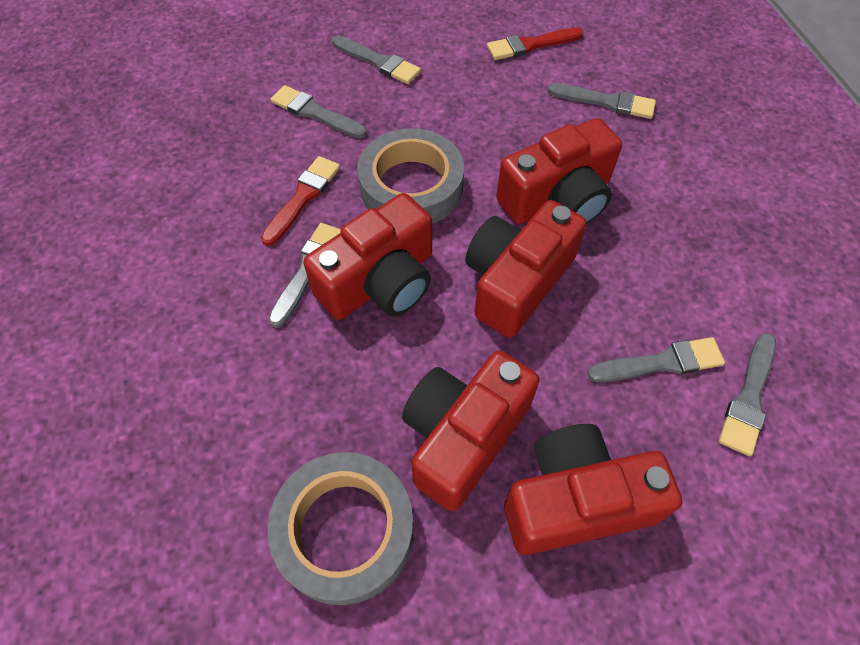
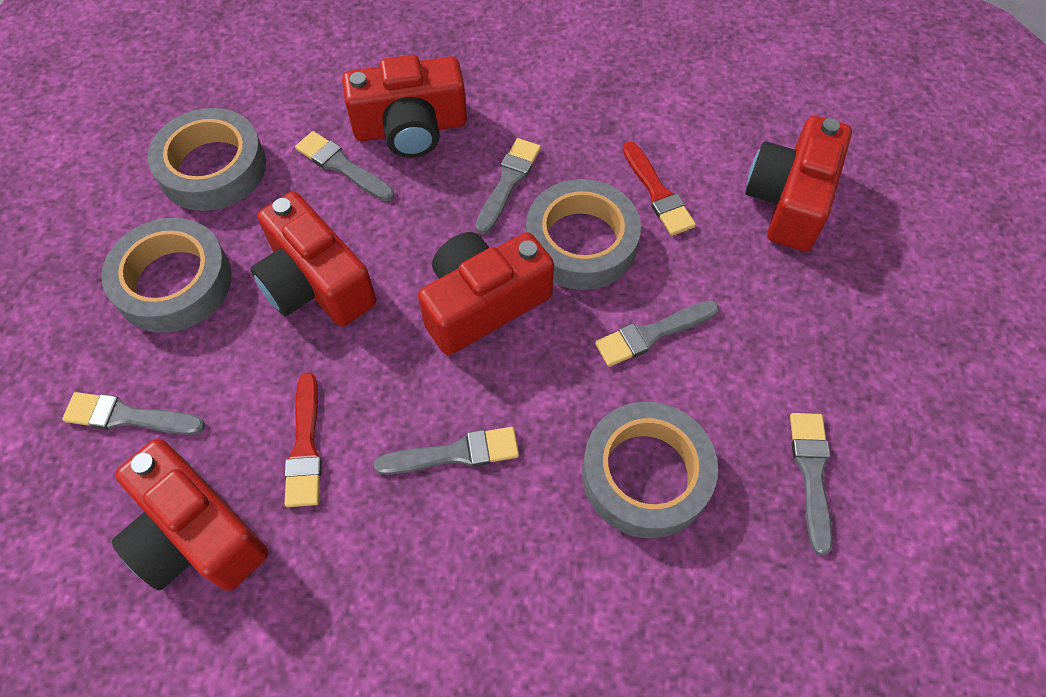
grey tape: [268,452,414,605] [357,128,464,224] = 2 -> [101,218,232,333] [147,108,266,211] [526,179,641,290] [582,402,718,538] = 4

